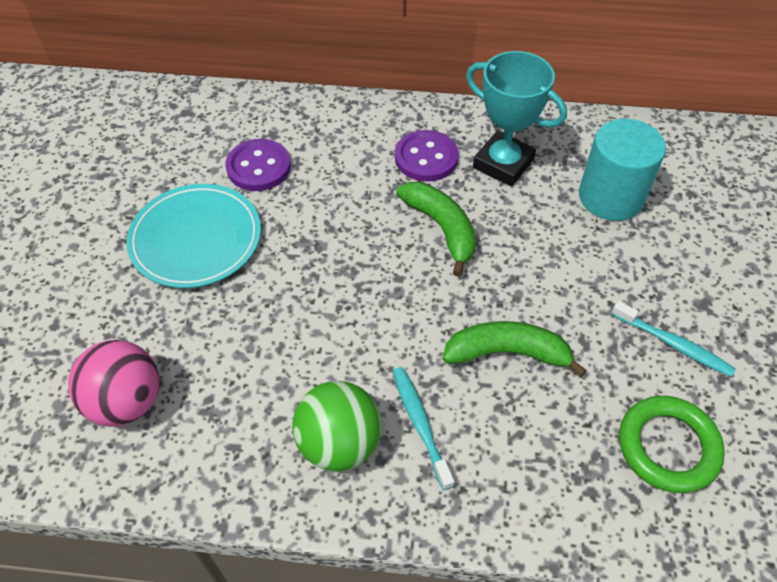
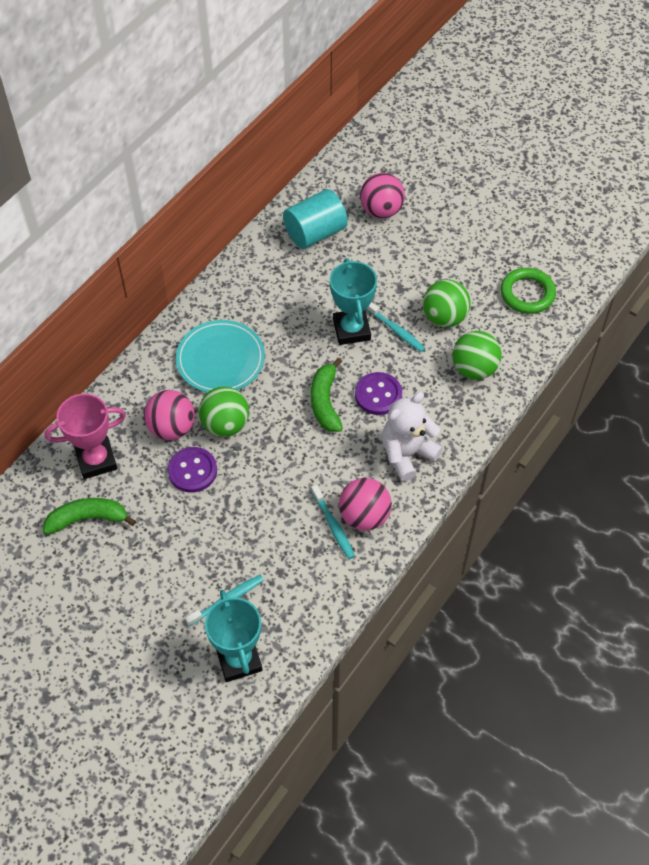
green ball: [292,381,382,471] = 1 -> [199,387,249,437] [423,280,470,327] [452,331,502,380] = 3
pink ball: [68,340,160,426] = 1 -> [144,390,195,440] [339,478,392,531] [360,173,405,218] = 3
pink trophy: none = 0 -> [44,394,126,479] = 1
turquoise toothbrush: [393,367,454,490] [611,301,736,377] = 2 -> [185,575,264,626] [311,485,355,559] [366,302,425,352] = 3
turquoise trophy: [466,51,567,186] = 1 -> [205,590,262,682] [330,258,377,345] = 2
white teddy bear: none = 0 -> [382,392,443,481] = 1

